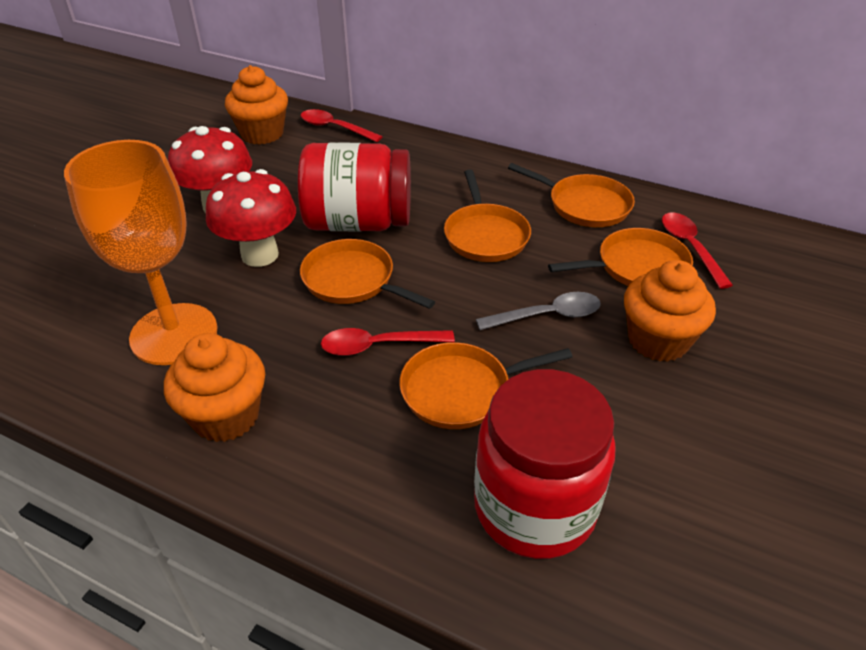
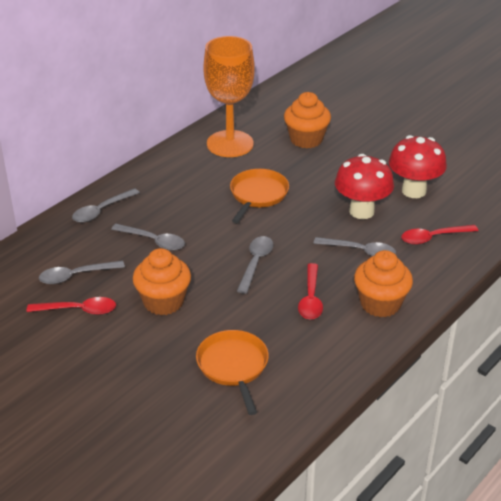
grey spoon: [476,292,601,330] = 1 -> [39,260,125,284] [72,188,140,223] [111,224,185,250] [237,236,273,294] [313,237,396,256] = 5
orange pan: [300,239,435,309] [399,342,572,429] [444,170,531,262] [508,163,635,227] [548,228,693,286] = 5 -> [196,330,269,415] [230,169,289,223] = 2
red jar: [298,142,411,232] [474,369,616,559] = 2 -> none = 0

